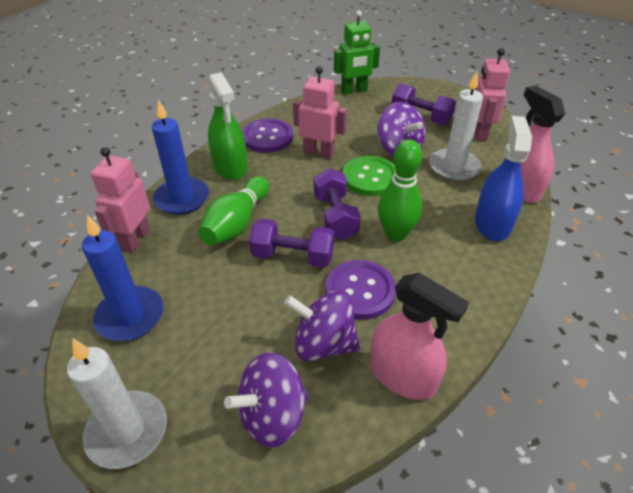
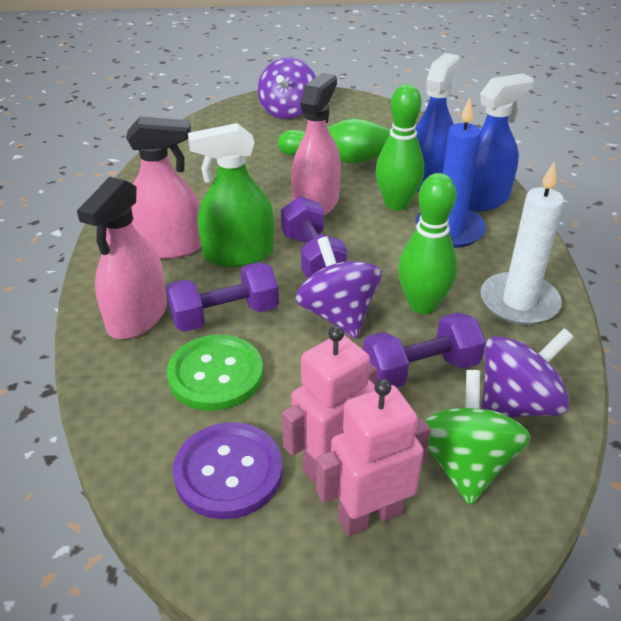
blue candle: [82,215,164,341] [152,100,209,215] = 2 -> [415,98,486,248] = 1
blue spray bottle: [475,116,532,241] = 1 -> [415,53,459,192] [468,73,534,212] = 2
green bowling pin: [199,176,269,245] [378,140,422,241] = 2 -> [278,118,391,163] [375,84,424,211] [398,173,457,314] = 3
green robot: [334,10,380,95] = 1 -> none = 0
green spinning top: none = 0 -> [424,370,531,505] = 1
pink robot: [91,147,150,252] [293,66,347,159] [475,48,510,141] = 3 -> [282,326,378,484] [316,379,431,536] = 2
pink spray bottle: [370,273,469,400] [503,85,565,203] = 2 -> [77,177,167,339] [126,116,201,259] [291,73,341,216] = 3
purple button: [242,118,293,153] [325,260,396,320] = 2 -> [173,422,283,519] = 1
white candle: [67,338,167,469] [429,71,483,181] = 2 -> [481,162,564,325] = 1

